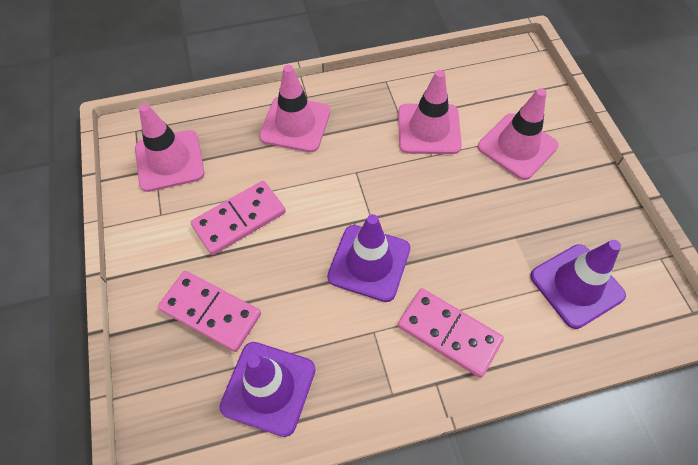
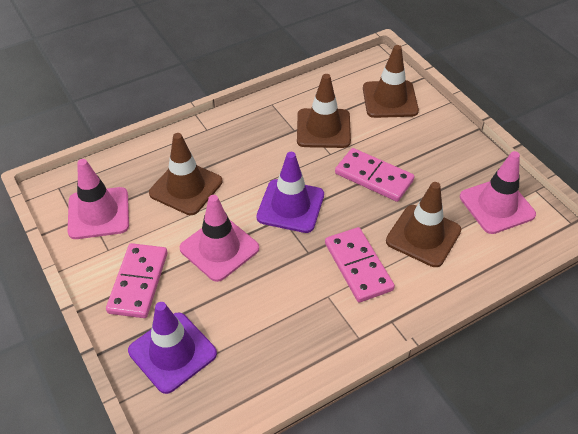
brown traffic cone: none = 0 -> [149,133,222,215] [297,74,351,148] [363,45,419,118] [386,182,461,267] = 4
pink traffic cone: [135,104,205,192] [259,65,330,152] [398,70,462,154] [478,88,558,180] = 4 -> [68,159,129,239] [180,195,259,282] [460,151,536,234] = 3
purple traffic cone: [220,342,315,437] [327,214,410,302] [530,240,626,329] = 3 -> [128,302,217,394] [256,152,324,233] = 2

